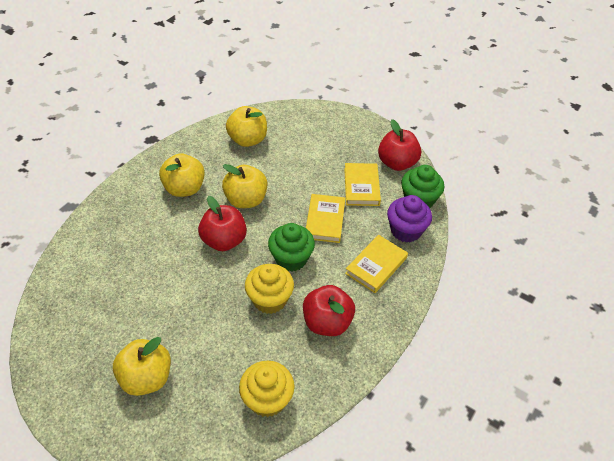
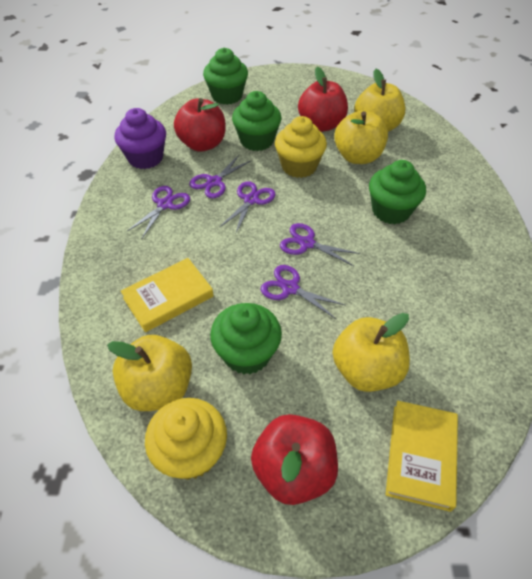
green cupcake: [268,223,315,272] [401,165,444,208] = 2 -> [203,48,248,105] [210,303,282,374] [232,91,281,151] [369,160,426,224] = 4
purple scissors: none = 0 -> [126,186,190,238] [189,155,252,198] [219,181,276,233] [261,265,345,319] [280,223,361,266] = 5
yellow book: [306,194,345,243] [344,163,381,206] [345,235,408,293] = 3 -> [121,258,214,332] [386,401,458,512] = 2

